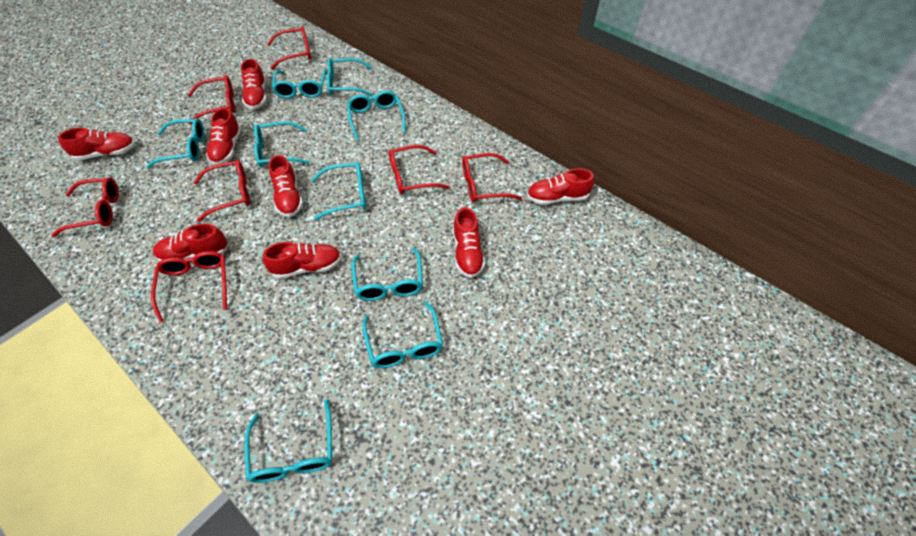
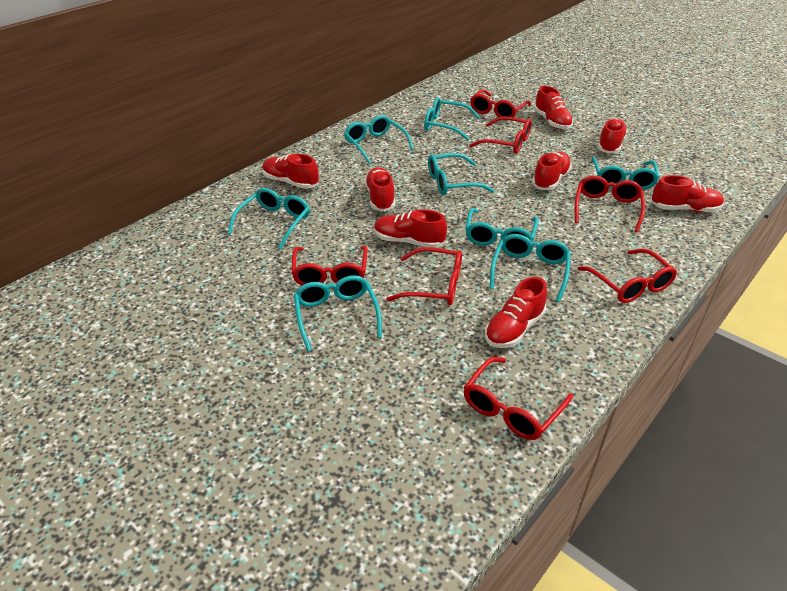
turquoise glasses: [146,118,204,168] [244,399,332,483] [254,121,310,168] [272,69,327,98] [312,162,366,220] [327,58,373,96] [347,90,406,141] [351,247,423,301] [362,301,443,368] = 9 -> [228,188,310,249] [294,275,382,352] [344,115,414,164] [424,97,481,140] [428,153,494,195] [465,208,539,246] [490,234,571,302] [592,156,660,190] = 8

